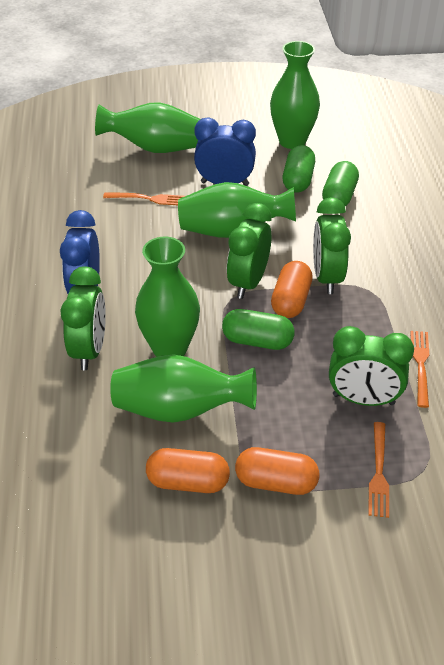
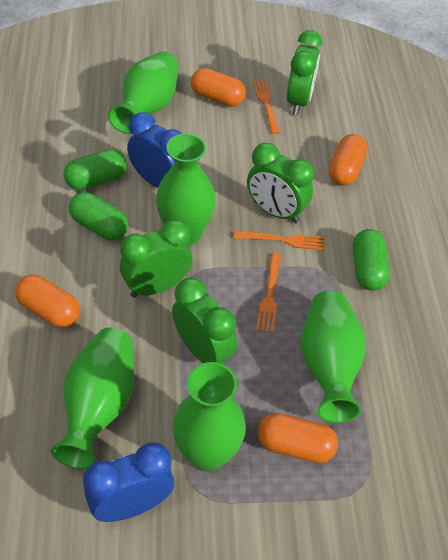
orange capsule: [146,448,230,493] [235,447,319,495] [271,261,313,318] = 3 -> [15,275,80,328] [191,68,246,107] [258,413,338,463] [329,134,367,186] = 4

